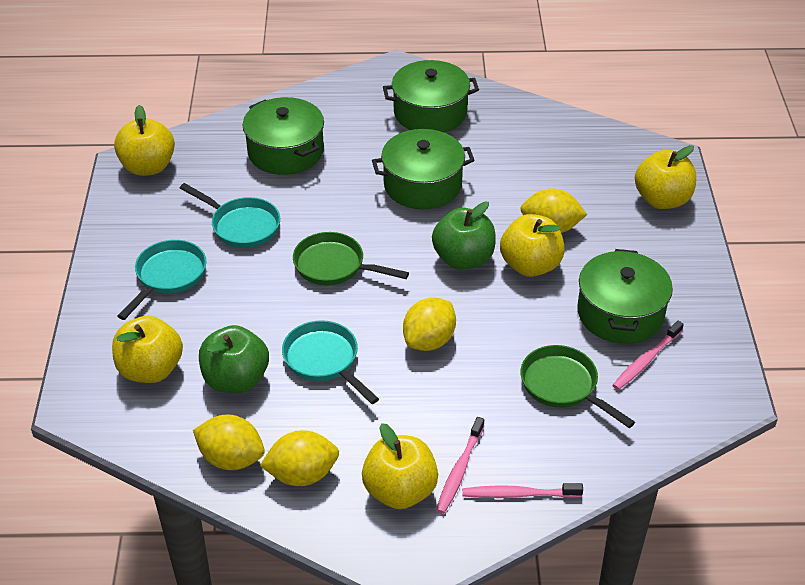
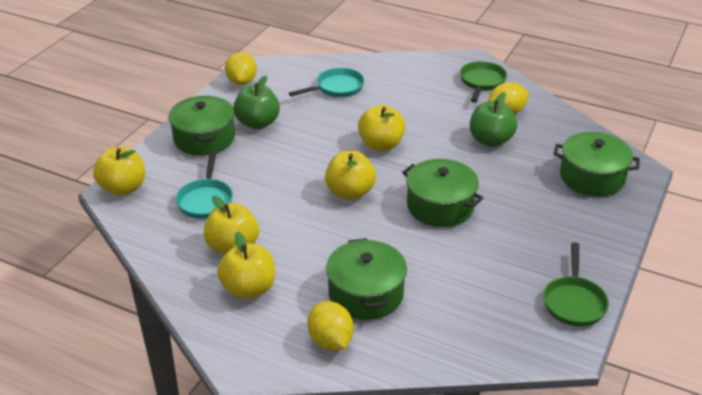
pink toothbrush: [436,417,484,514] [462,483,583,498] [613,321,684,390] = 3 -> none = 0
turquoise pan: [117,240,206,320] [180,183,280,248] [282,320,379,404] = 3 -> [176,151,233,219] [289,68,364,97] = 2
yellow lemon: [193,415,265,470] [260,430,339,486] [403,297,456,351] [520,188,587,233] = 4 -> [225,52,257,85] [307,301,354,350] [488,82,529,114] = 3

